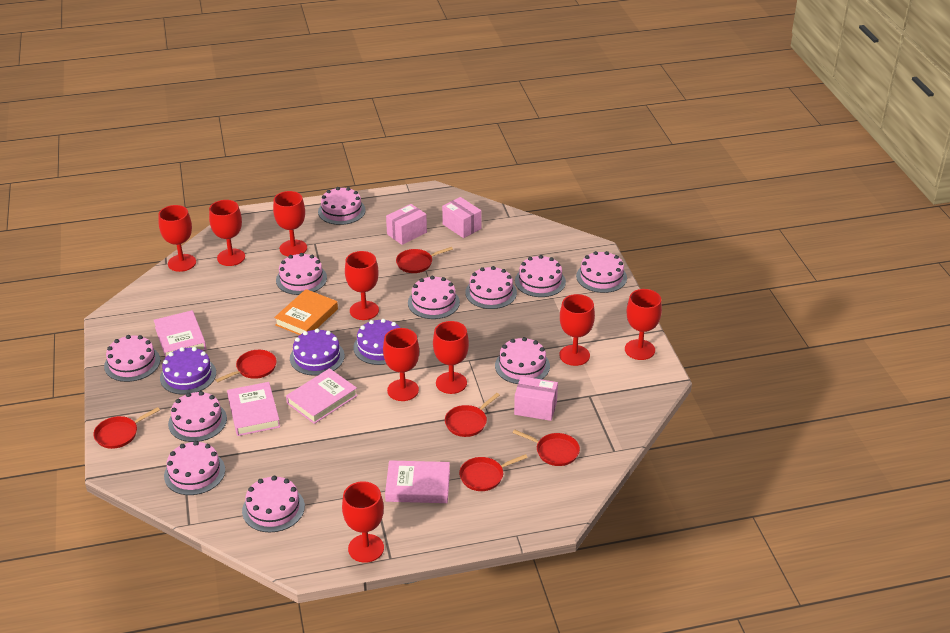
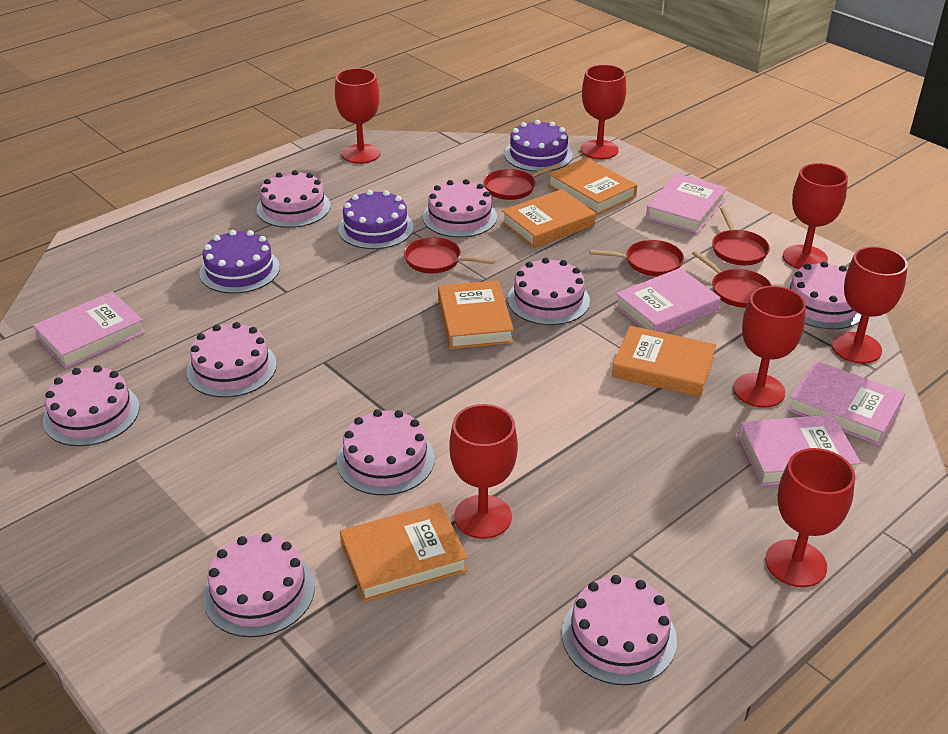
orange book: [274,289,338,335] = 1 -> [340,503,468,602] [438,280,514,349] [502,189,596,248] [548,157,637,215] [612,326,716,397] = 5
pink book: [154,310,206,358] [227,382,280,436] [286,368,358,424] [385,460,450,503] = 4 -> [33,292,145,368] [615,268,721,333] [646,174,727,234] [738,414,861,486] [787,360,905,445] = 5
pink box: [386,204,427,245] [442,197,481,238] [514,376,558,421] = 3 -> none = 0
pink cake: [104,335,160,382] [164,441,225,495] [168,391,227,442] [242,476,305,532] [276,253,327,295] [318,187,366,225] [408,276,460,319] [465,266,517,309] [495,337,550,384] [515,255,566,297] [576,251,627,293] = 11 -> [43,365,140,446] [187,322,277,398] [203,533,315,637] [257,170,331,228] [337,409,435,495] [423,179,497,237] [508,258,590,325] [562,575,677,685] [787,261,861,329] = 9
red goblet: [158,205,196,272] [209,200,245,266] [273,191,307,256] [342,481,384,563] [345,251,379,320] [383,328,419,401] [433,321,469,394] [559,294,595,366] [625,289,662,360] = 9 -> [335,68,380,164] [449,404,518,539] [581,64,626,159] [733,286,806,408] [765,448,855,587] [783,163,848,269] [832,246,908,364] = 7
red pan: [93,407,160,449] [216,350,277,382] [396,247,453,273] [445,393,500,437] [459,454,528,491] [513,429,580,466] = 6 -> [404,237,495,273] [483,163,561,200] [589,240,684,276] [692,251,772,308] [712,207,770,265] = 5

